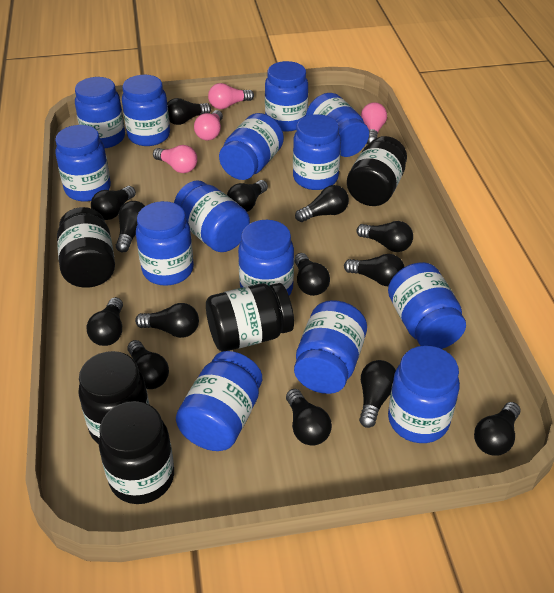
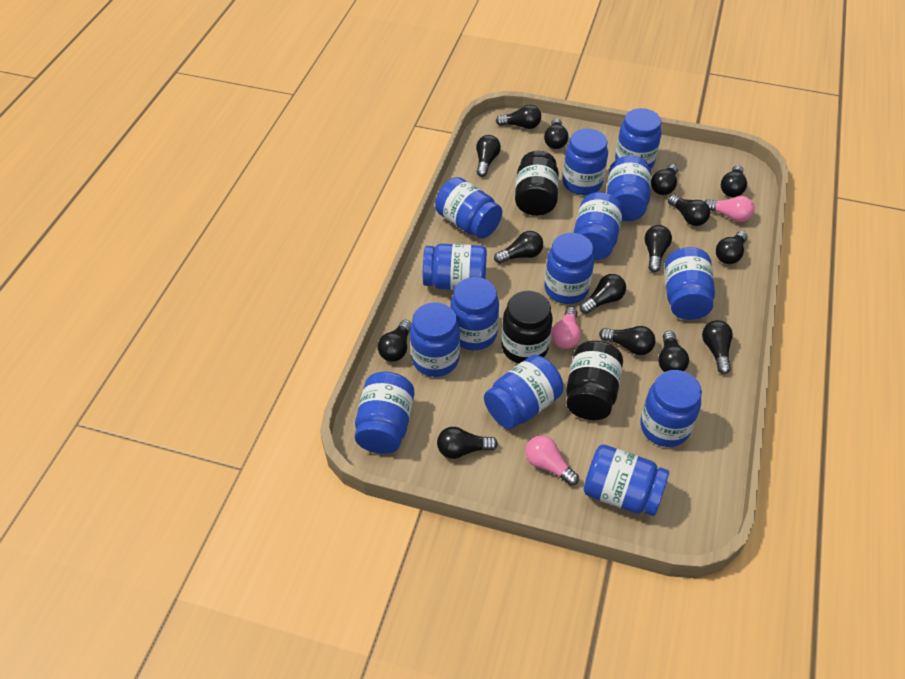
black jar: [57,207,115,288] [78,351,150,444] [99,401,174,504] [206,283,294,352] [347,136,407,206] = 5 -> [501,291,553,364] [515,150,559,216] [566,341,623,420] = 3
black light bulb: [87,297,123,346] [91,186,136,220] [116,201,145,252] [128,340,169,389] [135,303,199,338] [167,98,211,125] [227,180,268,212] [286,389,332,446] [294,253,330,296] [295,185,349,222] [344,254,404,286] [356,221,413,252] [359,360,396,428] [474,402,521,456] = 14 -> [378,320,411,362] [437,427,498,459] [476,135,501,177] [494,231,543,264] [496,105,541,129] [544,118,568,149] [580,274,626,314] [599,326,656,355] [644,225,672,272] [651,164,678,195] [658,331,689,372] [668,195,710,226] [702,320,733,374] [716,231,748,264] [721,165,747,197] = 15
pink light bulb: [153,145,197,173] [194,110,223,140] [208,83,254,109] [361,102,387,144] = 4 -> [526,436,579,486] [551,307,581,349] [705,196,755,222] = 3

